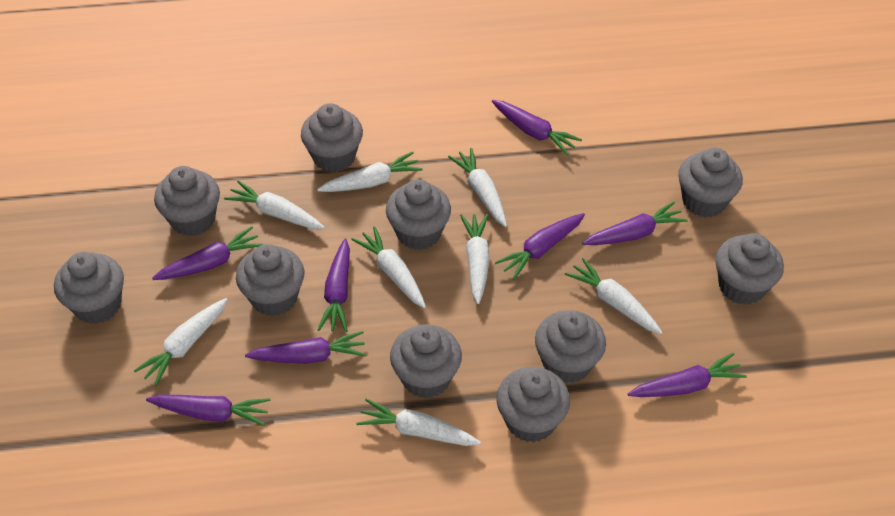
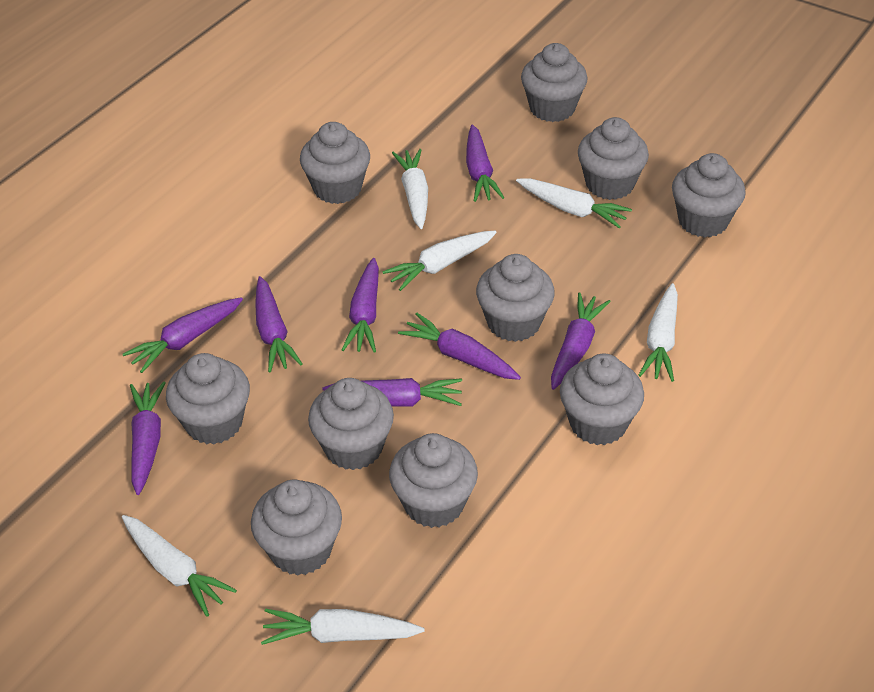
white carrot: [134,298,228,386] [224,180,325,229] [317,151,423,192] [351,226,426,308] [356,398,481,446] [448,148,507,227] [460,214,490,304] [565,258,663,334] = 8 -> [122,515,237,617] [261,609,425,645] [382,231,497,291] [392,149,428,229] [516,178,632,228] [639,283,678,382] = 6

